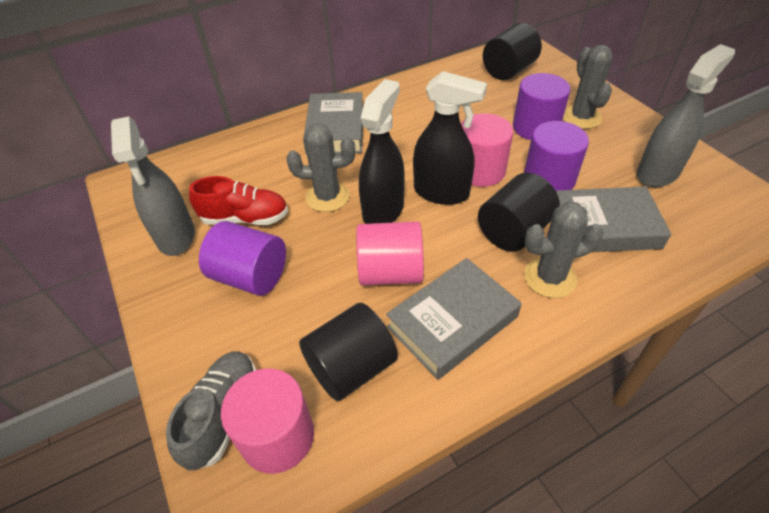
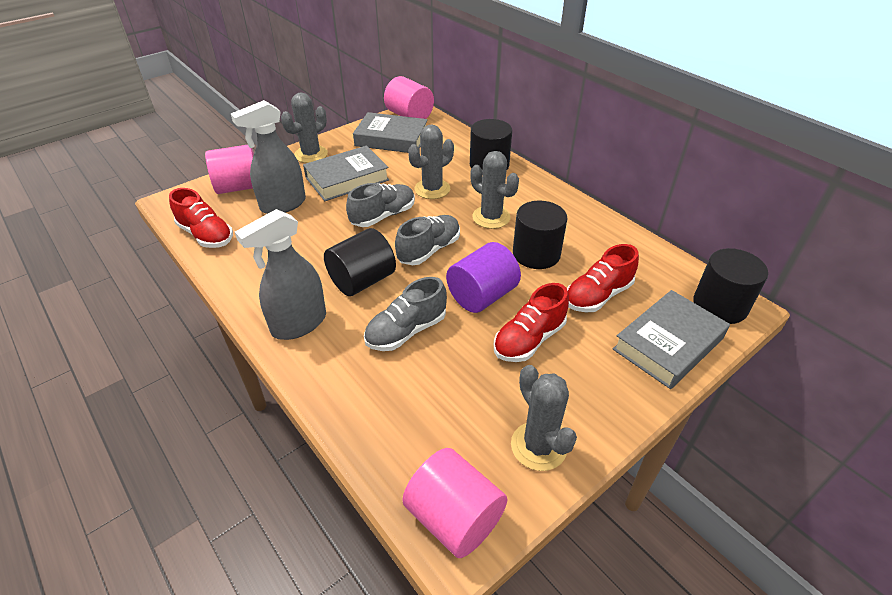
black cylinder: [299,303,398,401] [478,173,560,252] [483,23,542,80] = 3 -> [324,228,396,296] [470,119,512,173] [513,201,568,269] [693,248,768,324] = 4
black spray bottle: [359,79,405,224] [413,71,487,205] = 2 -> none = 0
grey cactus: [286,123,355,212] [524,202,603,298] [563,45,613,129] = 3 -> [281,92,328,163] [408,124,454,199] [470,151,519,229] [511,365,577,471] = 4
grey shoe: [166,351,256,470] = 1 -> [346,183,415,227] [364,277,447,351] [395,215,460,265] = 3
purple cylinder: [199,221,286,296] [513,73,570,140] [524,121,589,191] = 3 -> [446,242,521,313] = 1
red shoe: [189,176,288,225] = 1 -> [169,188,233,248] [494,283,569,362] [567,244,639,312] = 3

